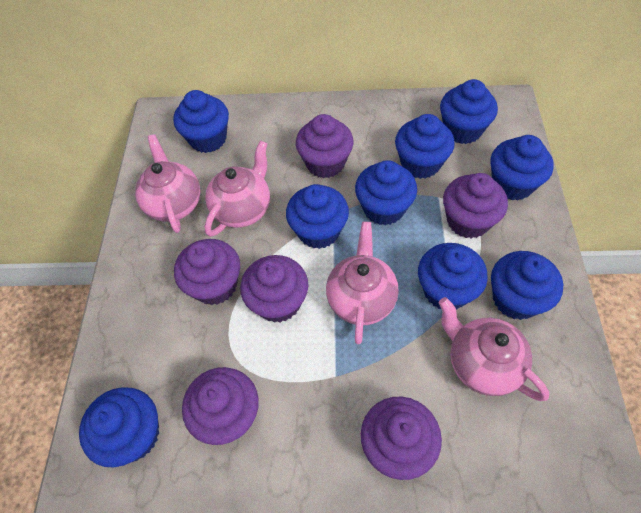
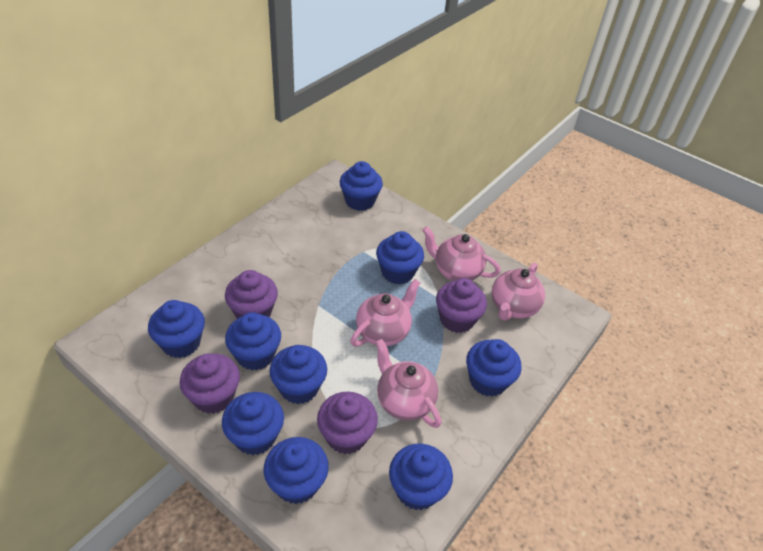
purple cupcake: [174,239,240,305] [182,367,259,445] [240,255,308,323] [296,114,354,178] [361,397,442,480] [443,173,508,239] = 6 -> [180,353,240,414] [225,270,278,319] [317,392,378,454] [436,278,487,333] = 4

